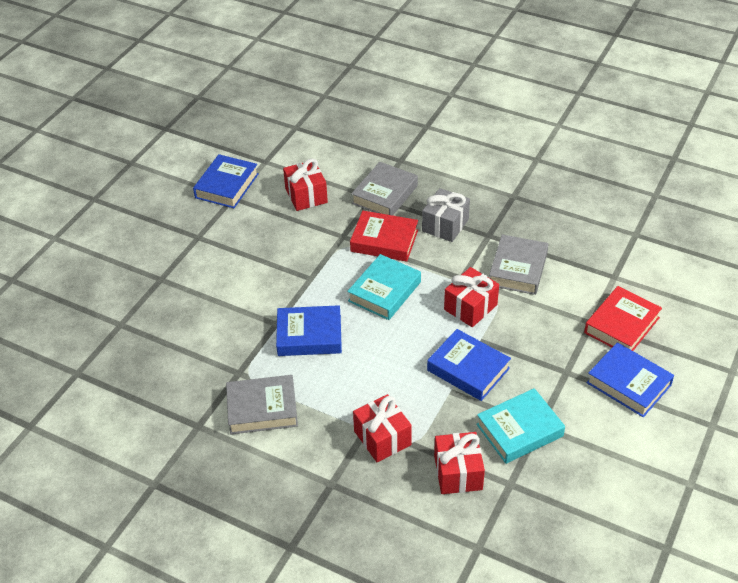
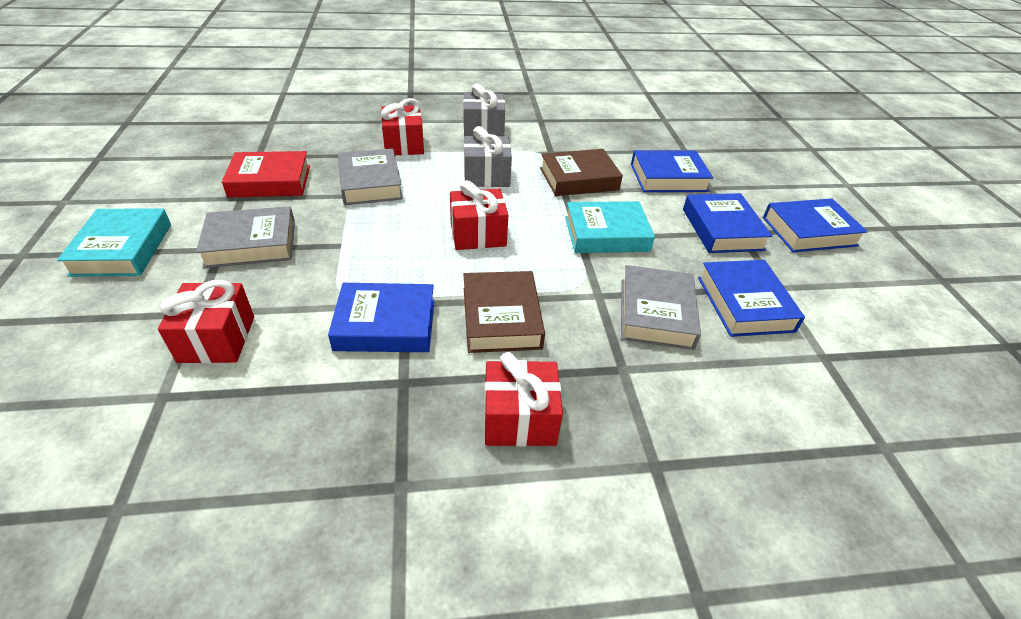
blue book: [193,154,258,208] [276,305,342,356] [427,329,511,401] [586,342,674,417] = 4 -> [328,283,435,352] [631,150,713,192] [683,193,772,253] [698,260,805,337] [763,198,868,252] = 5
brown book: none = 0 -> [463,271,545,353] [540,149,623,196] = 2
grey gift: [422,188,470,242] = 1 -> [463,84,505,136] [464,126,512,187] = 2
red book: [350,211,418,262] [584,286,662,351] = 2 -> [222,151,310,198] = 1

